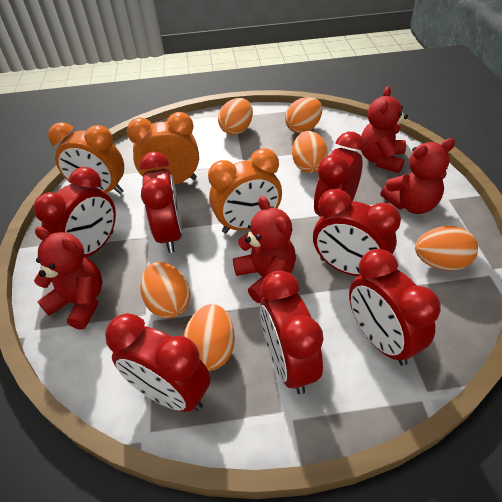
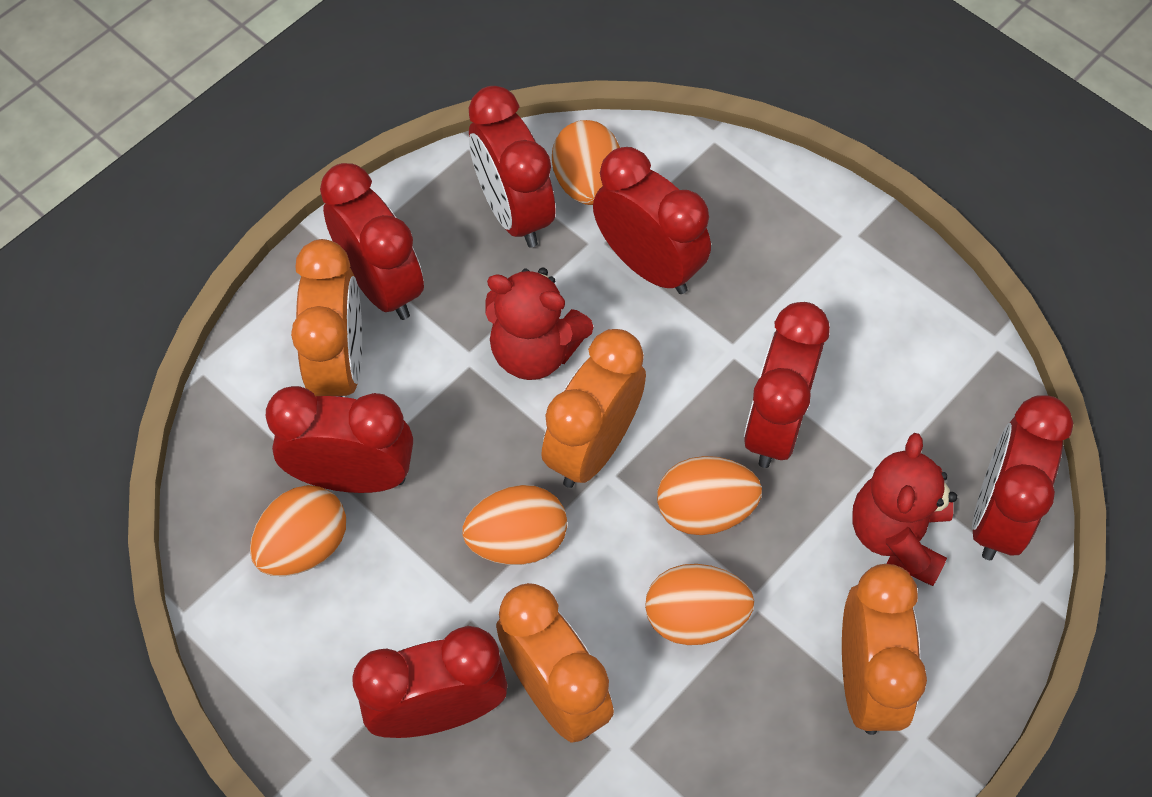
orange clock: [48,122,124,194] [127,112,199,184] [208,148,282,234] = 3 -> [291,239,362,397] [496,583,614,743] [541,329,646,488] [842,564,927,735] = 4
orange egg: [140,262,191,318] [184,304,235,371] [218,98,253,135] [285,97,322,134] [292,131,328,173] [415,226,478,271] = 6 -> [250,485,346,576] [462,485,567,565] [552,120,620,205] [645,564,754,645] [657,456,762,535] = 5
red teddy bear: [34,227,102,330] [233,196,296,303] [361,86,408,173] [380,138,455,214] = 4 -> [485,268,593,380] [852,433,957,586] = 2

